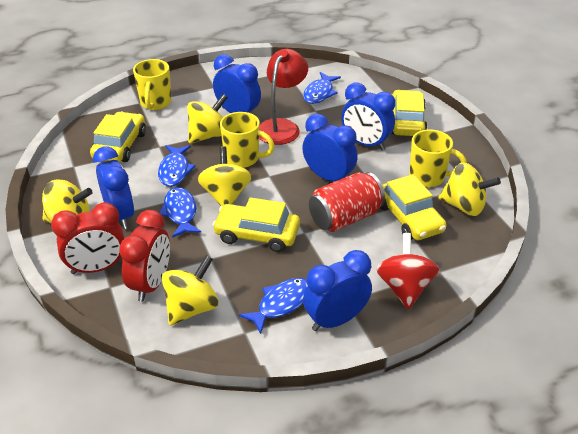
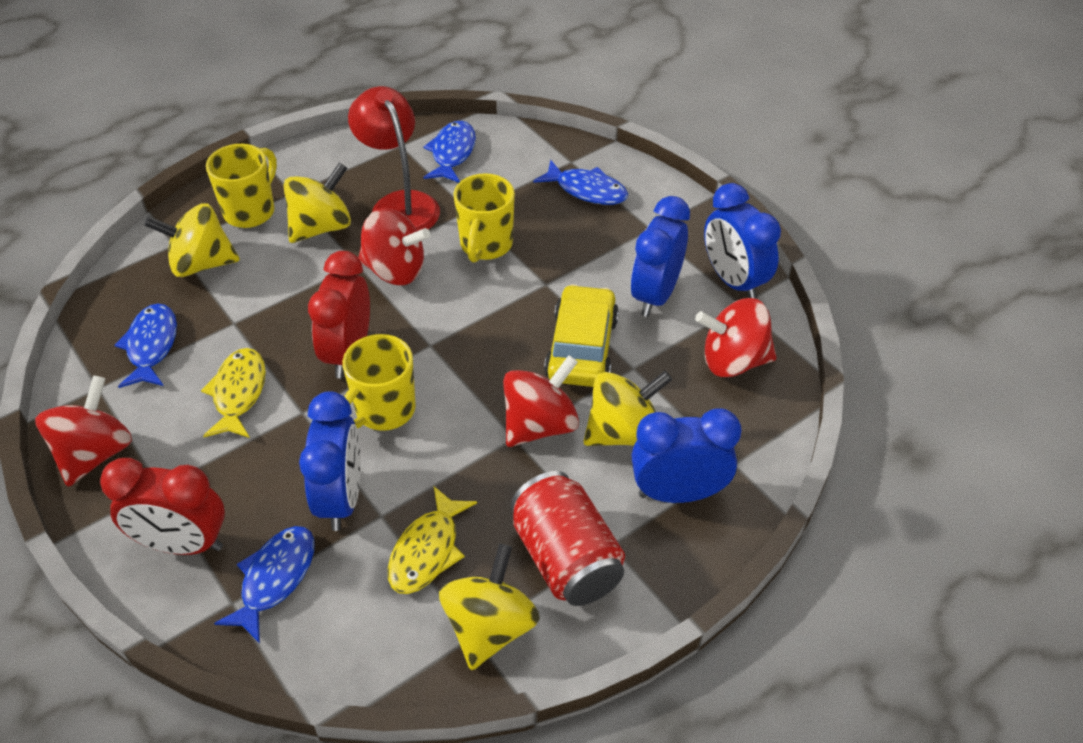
blue clock: [93,146,134,229] [213,54,261,114] [302,114,357,181] [303,250,372,331] [341,82,395,150] = 5 -> [299,391,361,531] [631,196,690,317] [632,408,741,503] [704,183,781,299] = 4
red spinning top: [376,233,439,309] = 1 -> [35,375,132,487] [358,208,430,285] [503,355,579,447] [695,298,777,377] = 4
yellow car: [90,112,146,162] [212,197,300,252] [380,174,447,240] [391,90,428,136] = 4 -> [544,284,619,387] = 1
yellow fish: none = 0 -> [201,348,266,438] [388,487,477,594] = 2
yellow spinning top: [42,180,93,223] [162,255,219,326] [187,94,228,144] [197,146,252,206] [438,163,501,216] = 5 -> [144,203,240,277] [283,162,351,243] [439,544,540,670] [584,371,672,446] = 4

